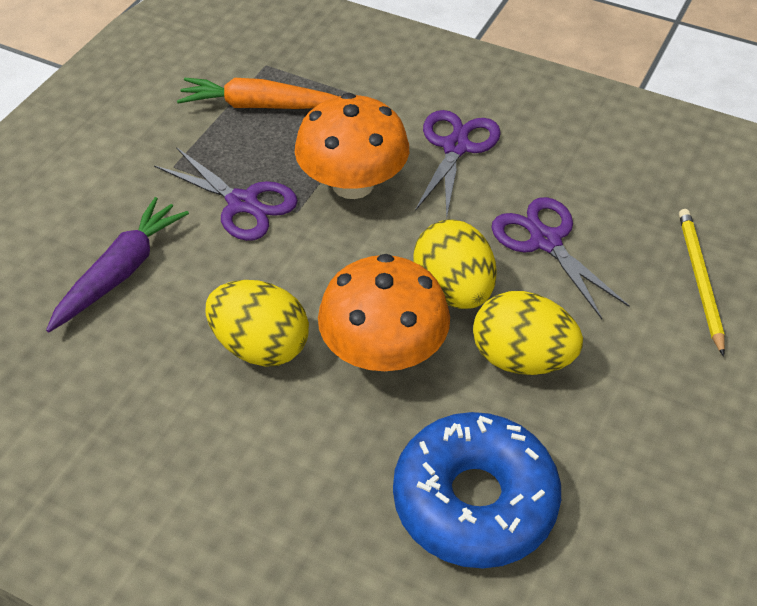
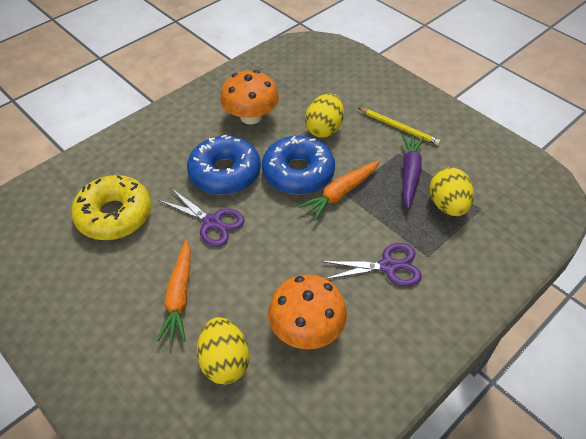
blue donut: [393,412,561,568] = 1 -> [187,135,261,195] [262,136,335,195] = 2
orange carrot: [177,78,338,109] = 1 -> [157,240,191,342] [298,161,379,221] = 2
purple scissors: [154,147,298,241] [415,110,501,220] [491,197,630,319] = 3 -> [159,188,245,247] [321,243,422,286] = 2
yellow donut: none = 0 -> [71,175,151,240] = 1

